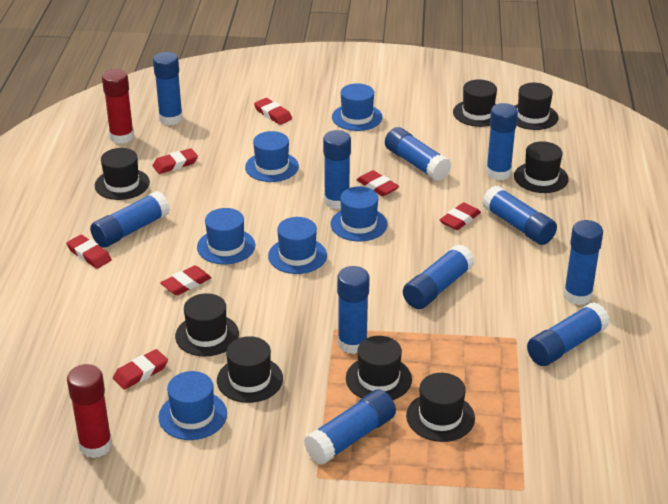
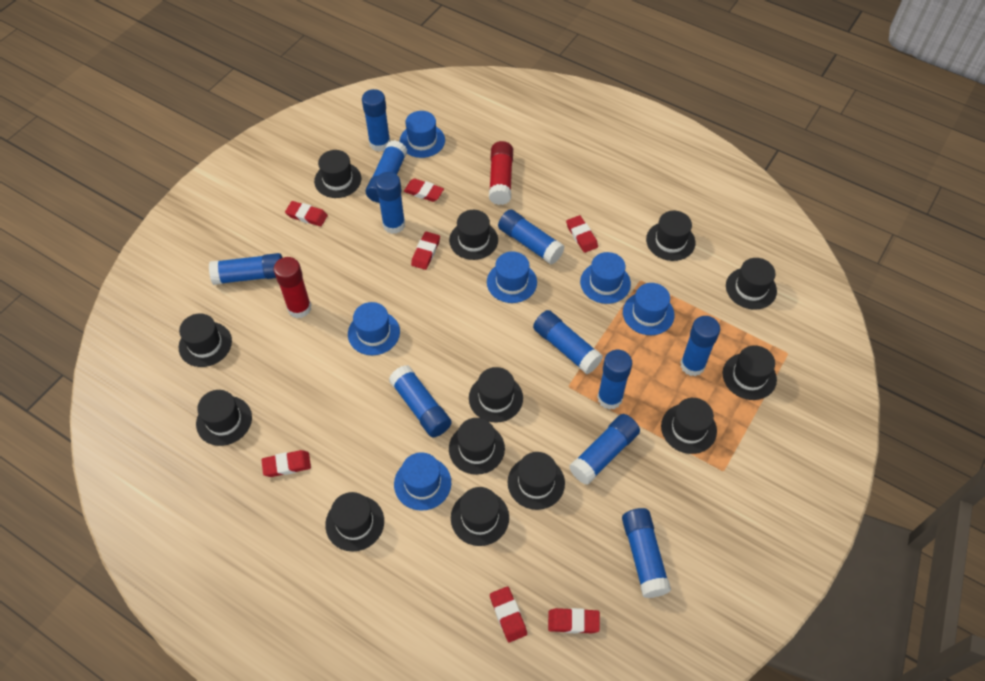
black hat: [95,148,150,200] [175,293,239,357] [217,336,283,403] [346,336,412,400] [406,373,475,442] [453,79,497,127] [514,141,569,193] [515,83,558,130] = 8 -> [179,313,232,367] [196,390,252,446] [314,150,361,198] [325,492,384,552] [449,210,498,260] [449,418,505,475] [451,487,509,546] [469,367,523,423] [508,452,565,510] [646,211,696,261] [661,398,717,454] [722,345,777,400] [726,258,777,310] = 13

